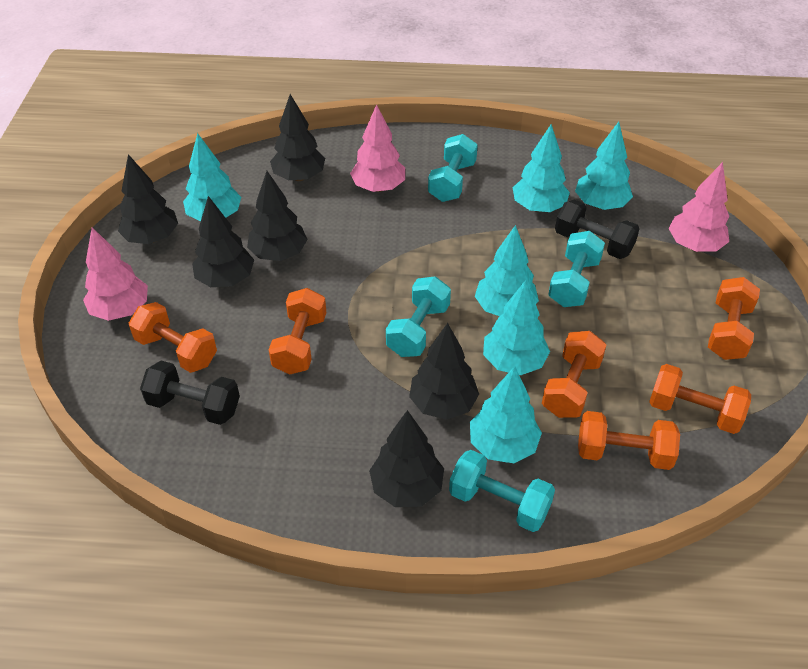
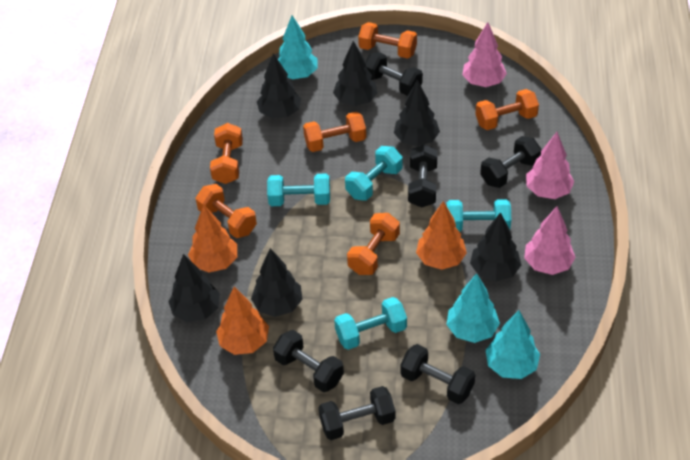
black dumbbell: [140,361,240,425] [555,200,640,259] = 2 -> [273,330,344,392] [318,386,395,440] [365,52,423,96] [400,344,475,404] [408,144,438,207] [480,136,541,188] = 6
orange tree: none = 0 -> [188,205,237,273] [216,287,269,355] [416,201,467,270] = 3
turquoise tree: [183,133,241,222] [470,366,542,463] [475,225,539,316] [483,280,550,375] [513,124,570,212] [575,122,633,210] = 6 -> [278,15,317,79] [446,273,500,343] [486,310,540,379] = 3

